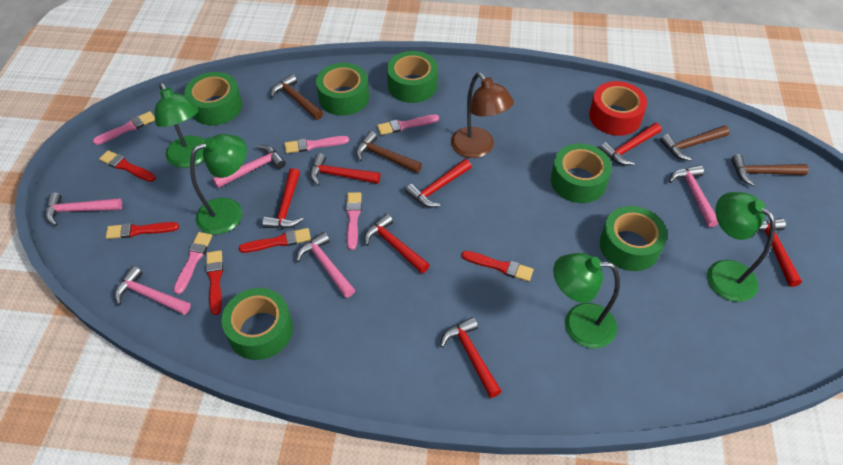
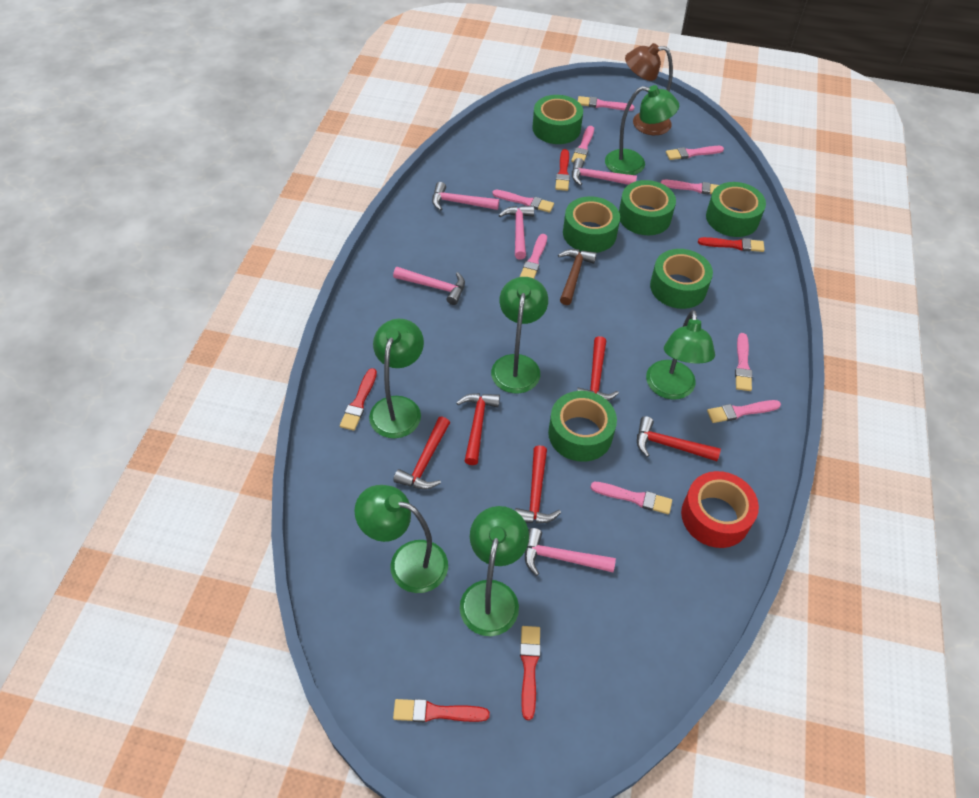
brown hammer: [271,74,323,120] [356,131,422,173] [660,125,729,161] [731,154,809,186] = 4 -> [558,249,597,305] = 1
green lamp: [155,82,205,168] [190,134,247,235] [553,253,620,348] [707,192,775,302] = 4 -> [354,485,448,593] [369,319,424,438] [460,506,529,636] [491,277,548,394] [605,85,679,175] [646,310,715,399] = 6
pink brush: [93,111,155,145] [174,232,212,294] [284,136,349,153] [346,192,362,250] [377,115,439,135] = 5 -> [492,190,554,213] [520,234,547,278] [571,126,594,162] [578,96,634,111] [590,482,672,514] [661,180,719,195] [666,146,724,160] [707,400,781,423] [735,333,752,391] = 9
red hammer: [262,168,304,229] [310,153,380,186] [364,214,430,273] [405,159,472,208] [440,317,502,398] [599,123,662,166] [758,218,802,287] = 7 -> [393,417,450,489] [456,393,500,465] [515,445,561,523] [577,336,619,401] [637,416,721,461] = 5

